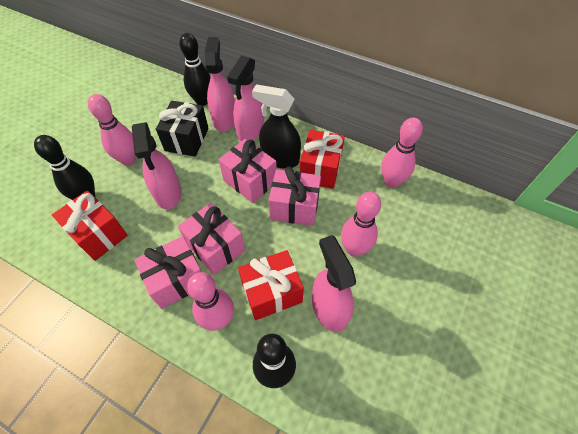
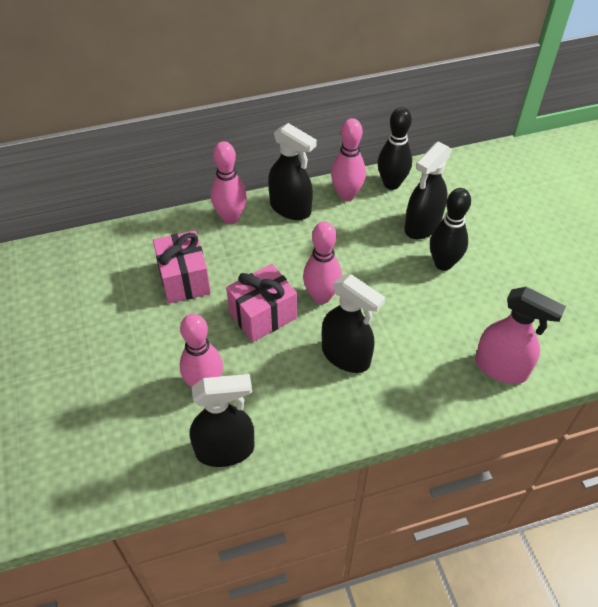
black bowling pin: [34,135,95,200] [179,33,211,106] [253,334,296,388] = 3 -> [378,107,412,190] [430,188,471,271] = 2
black gift: [156,101,209,157] = 1 -> none = 0
black spray bottle: [252,84,301,169] = 1 -> [190,374,254,467] [268,123,317,220] [322,274,385,373] [404,141,452,239] = 4
pink gift: [134,236,202,309] [178,203,245,275] [219,139,277,203] [268,167,321,226] = 4 -> [153,230,211,304] [226,264,297,342] = 2
pink spray bottle: [132,122,181,209] [205,37,235,132] [227,55,264,141] [312,235,356,332] = 4 -> [475,287,566,384] = 1
red gift: [52,190,128,261] [238,250,304,320] [300,129,345,189] = 3 -> none = 0

